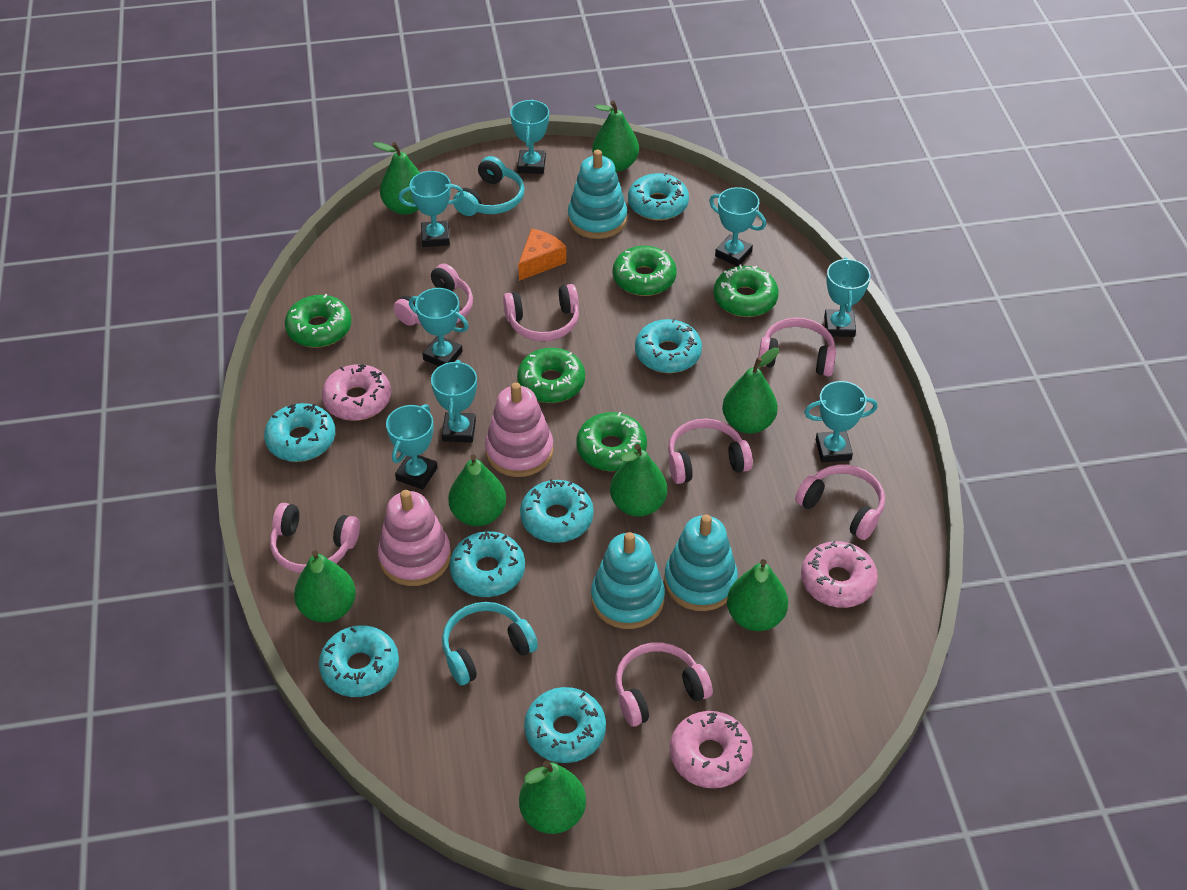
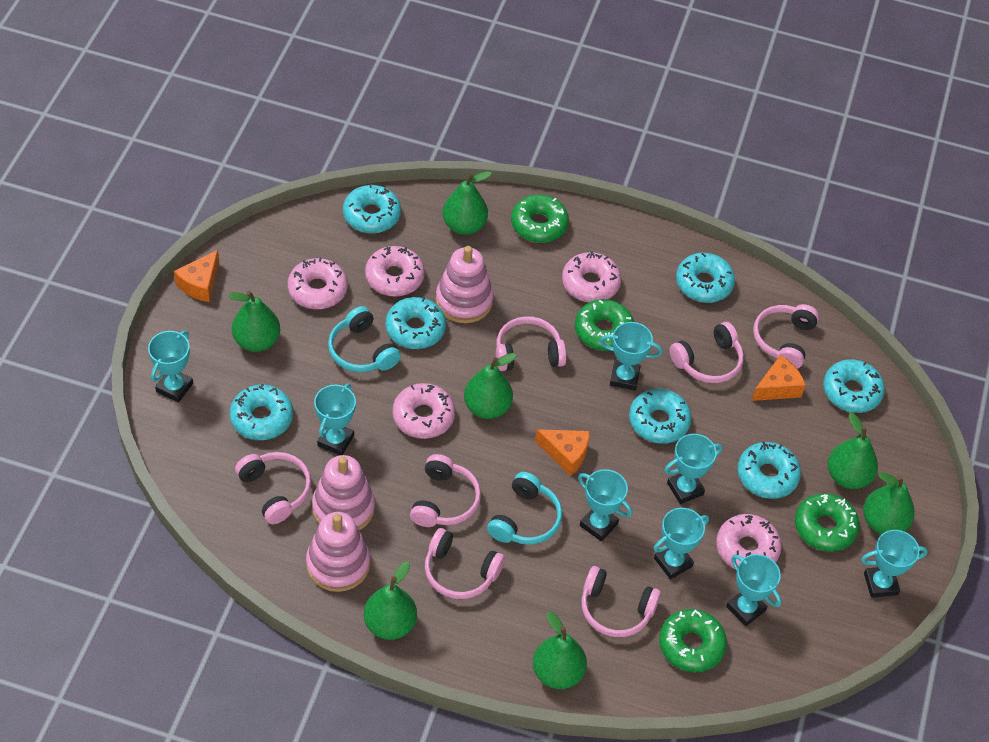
green donut: [285,294,351,348] [517,348,585,403] [576,412,647,471] [613,246,677,296] [713,264,779,317] = 5 -> [511,194,569,243] [575,299,634,351] [659,609,727,672] [795,493,860,552] = 4
green pear: [294,550,356,623] [373,142,420,215] [448,454,506,526] [519,761,586,834] [592,101,639,172] [610,444,667,517] [722,347,779,434] [727,559,788,631] = 8 -> [228,291,280,352] [364,562,417,640] [442,171,492,235] [464,353,517,419] [533,611,587,689] [828,413,878,489] [863,472,915,534] = 7
orange cheese: [518,229,566,281] = 1 -> [174,250,219,302] [535,429,590,476] [751,355,806,401] = 3
pink donut: [322,364,391,421] [670,711,753,788] [801,540,878,608] = 3 -> [288,258,348,309] [365,246,425,297] [392,383,455,439] [562,251,621,302] [716,514,782,569] = 5
pink stacking toy: [378,490,451,586] [485,382,553,477] = 2 -> [306,512,370,592] [312,455,375,530] [436,246,494,323] = 3
turquoise stacking toy: [568,150,627,239] [591,532,665,629] [664,514,738,611] = 3 -> none = 0

